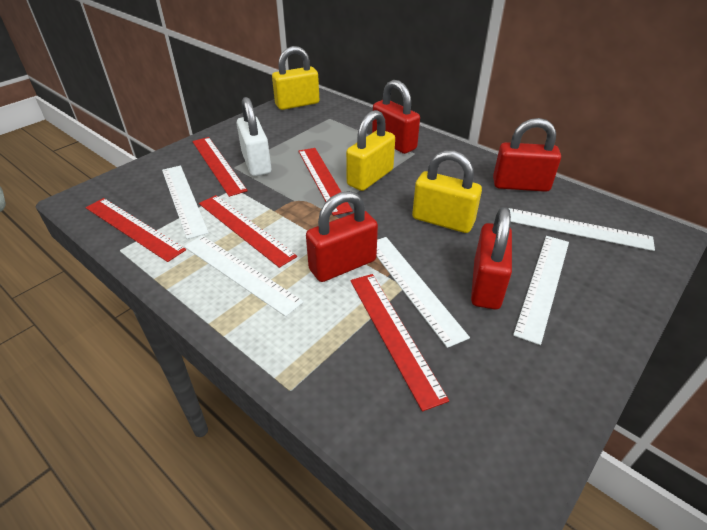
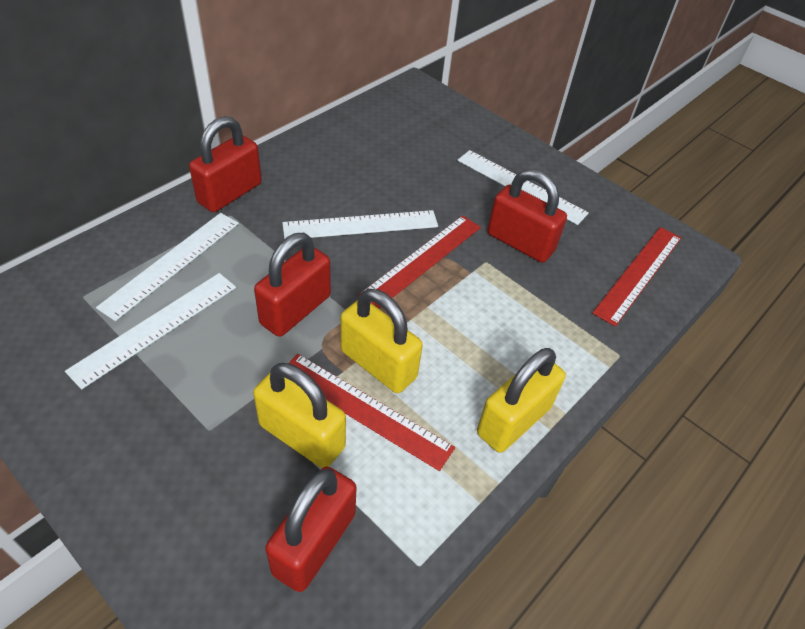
red ruler: [85,198,186,262] [192,137,248,197] [199,195,297,268] [298,148,353,216] [350,274,449,411] = 5 -> [289,354,455,471] [358,216,481,309] [592,227,681,327] = 3
white padlock: [237,97,271,176] = 1 -> none = 0
white ruler: [162,166,209,239] [184,235,304,317] [376,237,470,348] [509,208,655,251] [513,236,569,345] = 5 -> [65,273,236,389] [96,213,239,321] [282,210,438,239] [457,150,589,225] = 4

